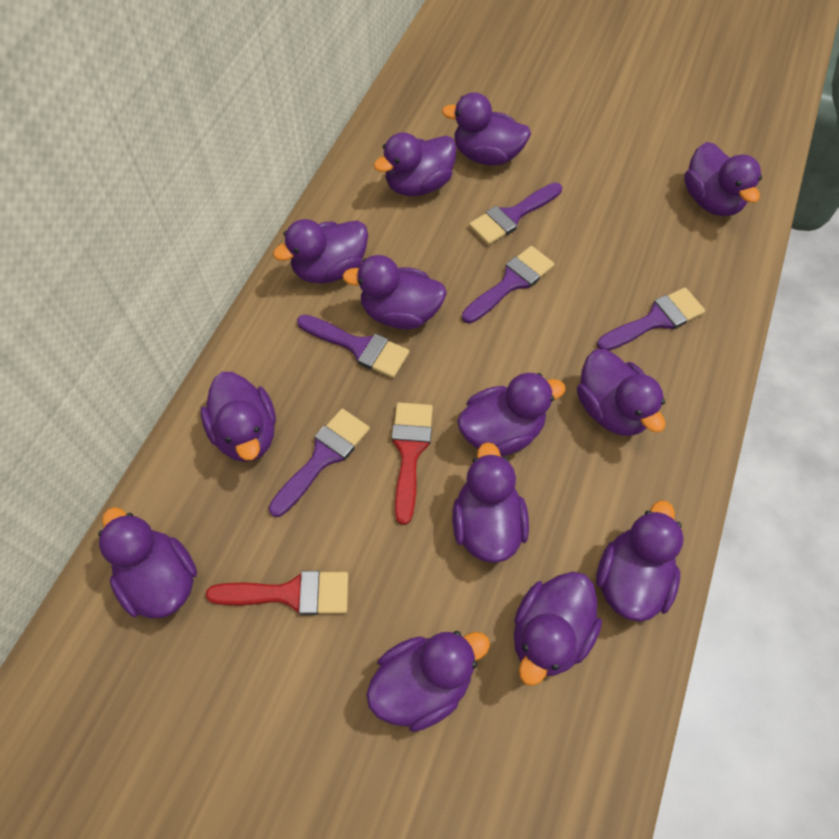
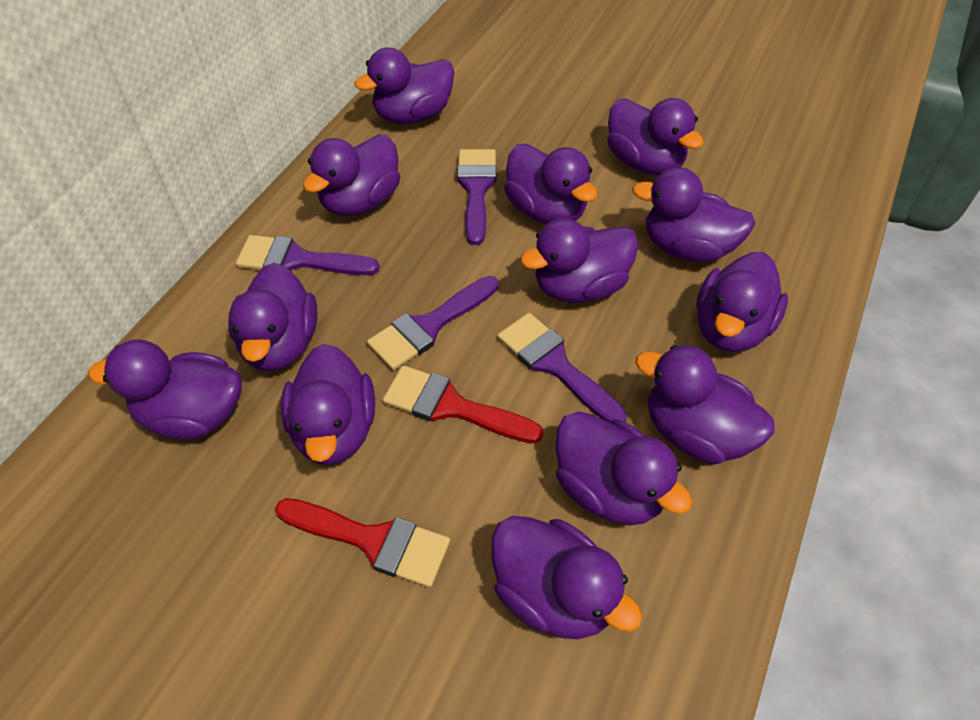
purple brush: [269,408,370,517] [297,315,410,378] [462,246,555,324] [469,183,562,245] [597,287,705,350] = 5 -> [236,235,380,275] [367,276,499,370] [457,149,497,245] [497,313,627,423] = 4

